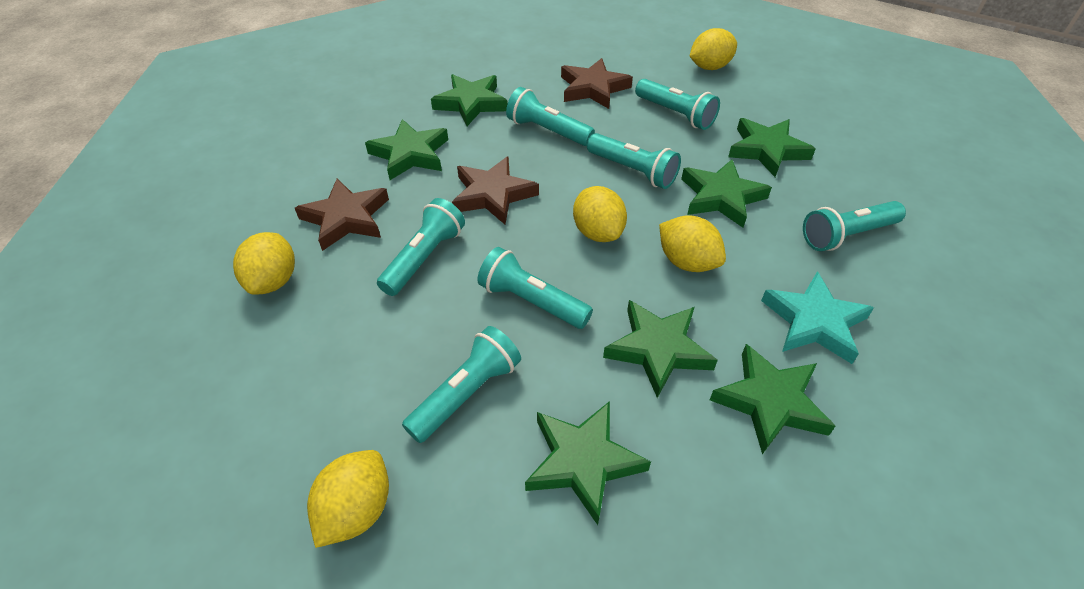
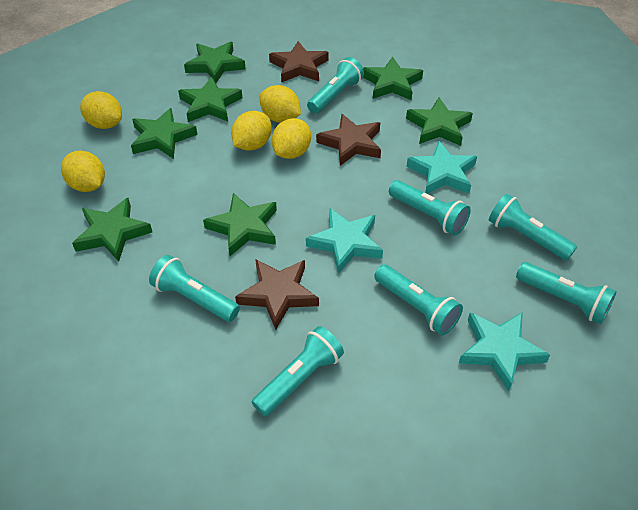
turquoise star: [761,272,874,364] = 1 -> [306,208,383,274] [407,141,477,194] [459,312,550,391] = 3

